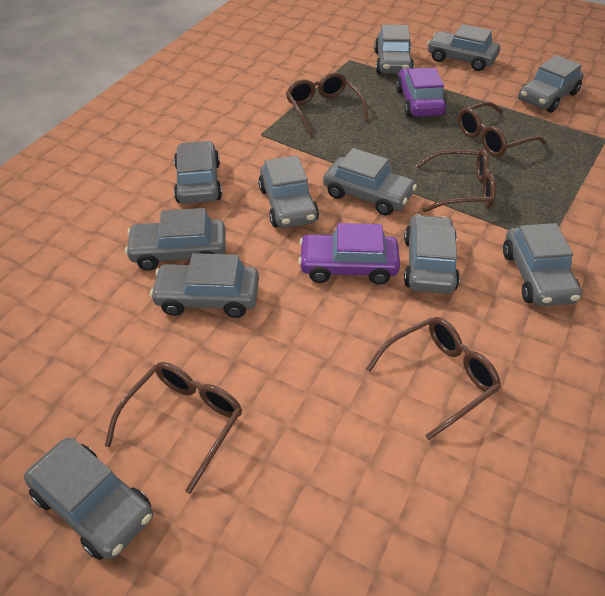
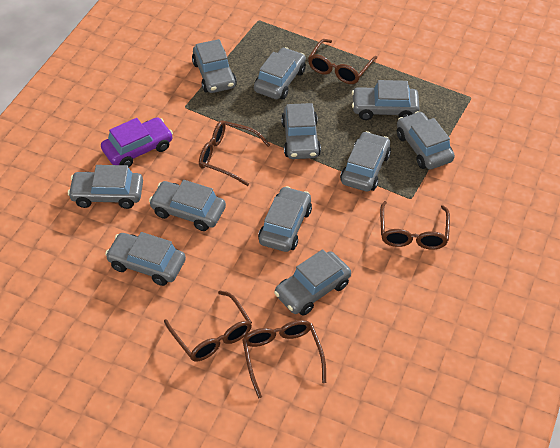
purple car: [298,223,400,285] [396,67,447,117] = 2 -> [101,117,173,168] = 1

